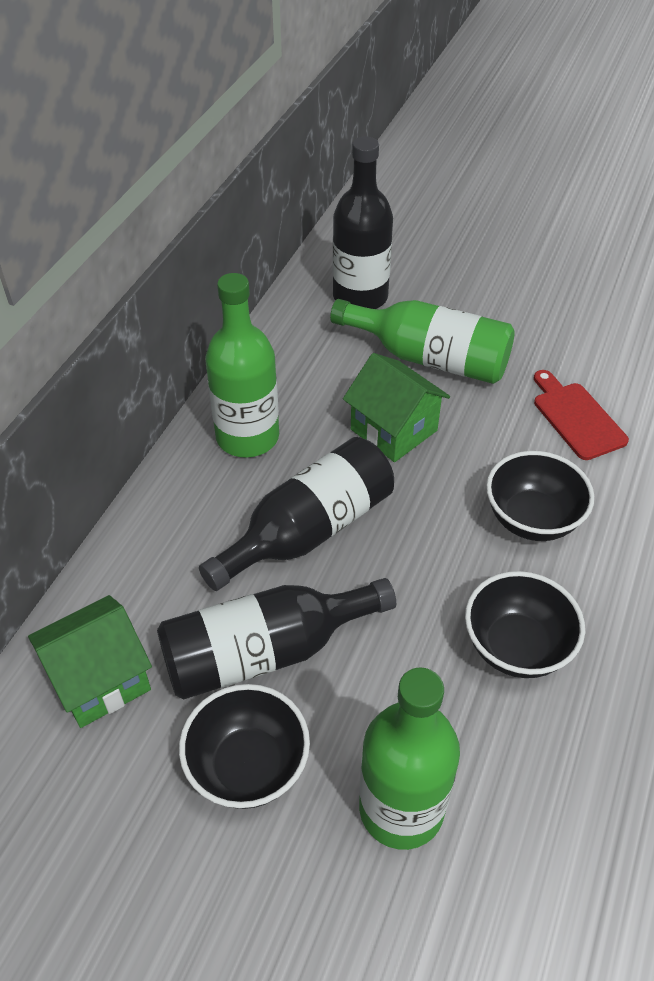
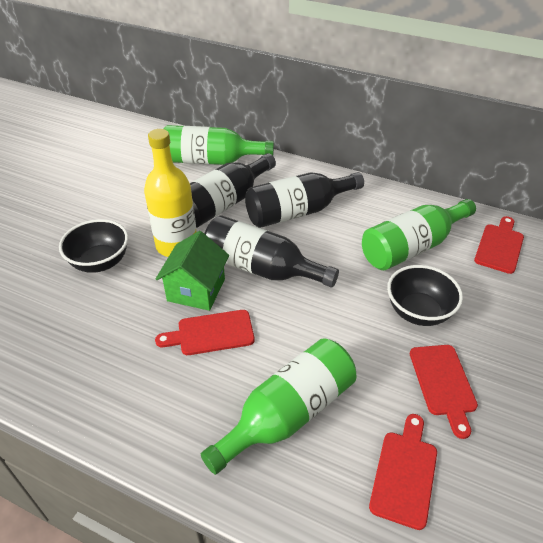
black bowl: [179,684,310,809] [465,571,585,678] [486,451,594,541] = 3 -> [59,219,128,273] [387,265,463,326] = 2
green house: [28,595,152,728] [343,353,450,462] = 2 -> [156,231,229,311] = 1
red cutting board: [534,370,629,460] = 1 -> [155,310,255,355] [369,414,437,530] [410,345,478,439] [474,216,524,274] = 4
yellow bottle: none = 0 -> [144,129,196,257] = 1

